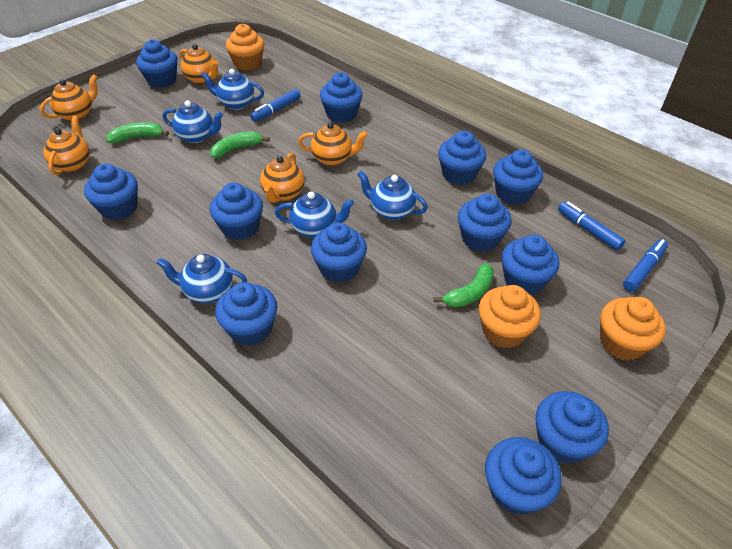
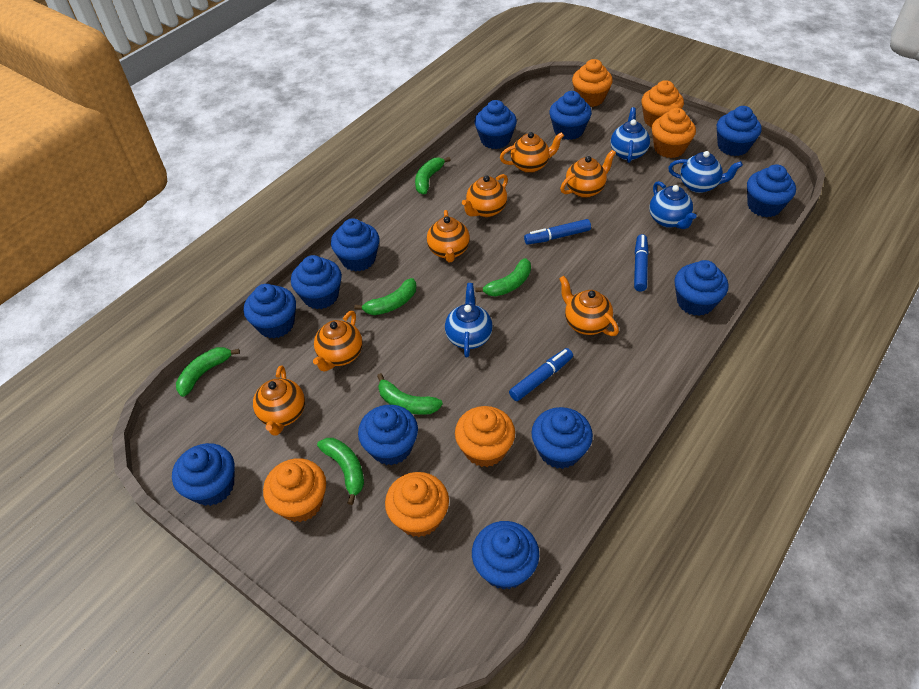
blue teapot: [157,254,247,303] [163,101,223,143] [201,69,264,110] [275,192,354,238] [357,171,428,220] = 5 -> [445,283,493,358] [611,107,650,163] [649,181,697,229] [668,151,743,193] = 4
green banana: [106,122,169,143] [210,131,270,158] [434,263,494,307] = 3 -> [176,347,240,397] [317,438,364,505] [354,278,416,315] [377,373,443,415] [415,157,451,194] [475,258,531,297] = 6
orange cupcake: [226,24,264,71] [479,285,541,348] [600,297,666,361] = 3 -> [263,458,326,522] [385,472,449,537] [455,406,515,467] [572,59,613,107] [641,80,684,127] [652,108,696,158] = 6
orange teapot: [40,74,98,121] [43,116,90,175] [180,44,218,84] [260,153,305,203] [298,122,368,166] = 5 -> [253,365,305,436] [313,311,363,372] [427,210,470,262] [462,174,508,217] [500,132,564,173] [559,276,619,336] [560,150,616,198] = 7

